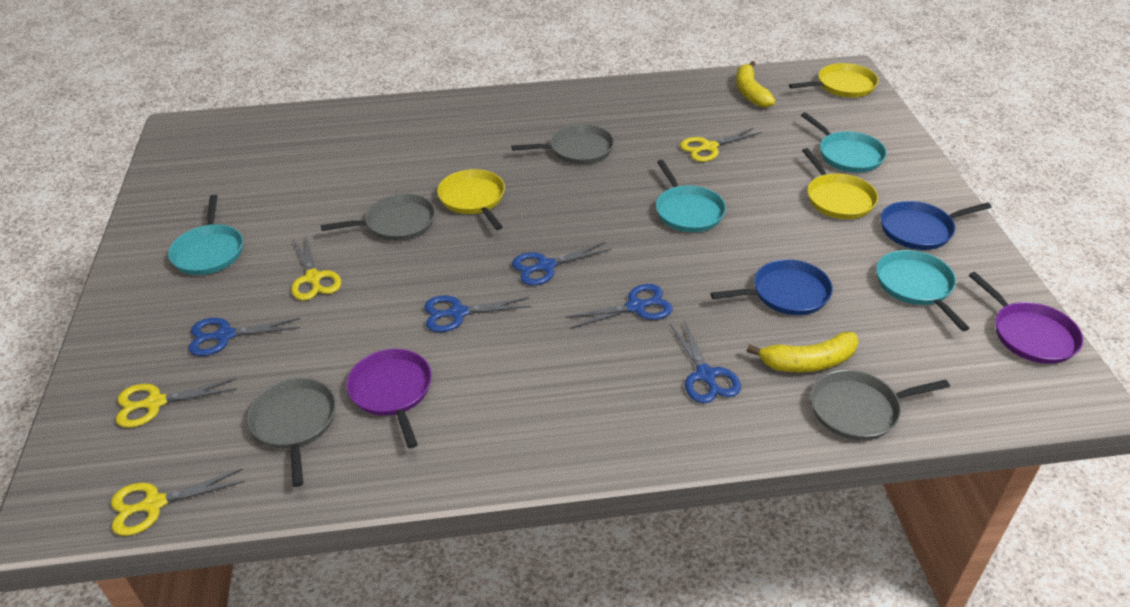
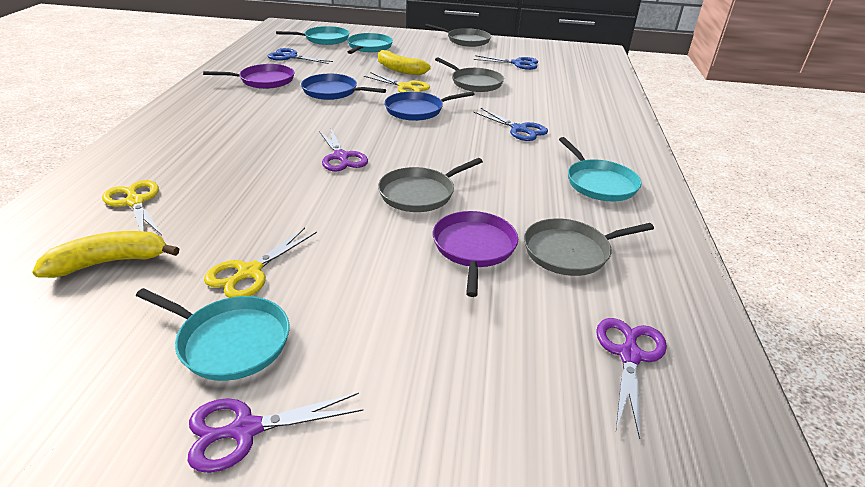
blue scissors: [189,318,300,356] [424,296,531,332] [512,242,611,285] [565,284,673,329] [670,320,741,403] = 5 -> [268,48,333,64] [473,55,538,70] [473,108,548,141] = 3
purple scissors: none = 0 -> [187,393,363,473] [319,127,368,171] [596,318,667,440] = 3
yellow pan: [437,169,505,230] [789,63,879,98] [802,148,878,219] = 3 -> none = 0
yellow scissors: [111,469,245,536] [116,378,237,428] [291,235,342,301] [680,127,762,162] = 4 -> [102,180,162,235] [204,228,317,298] [364,72,430,93] = 3

